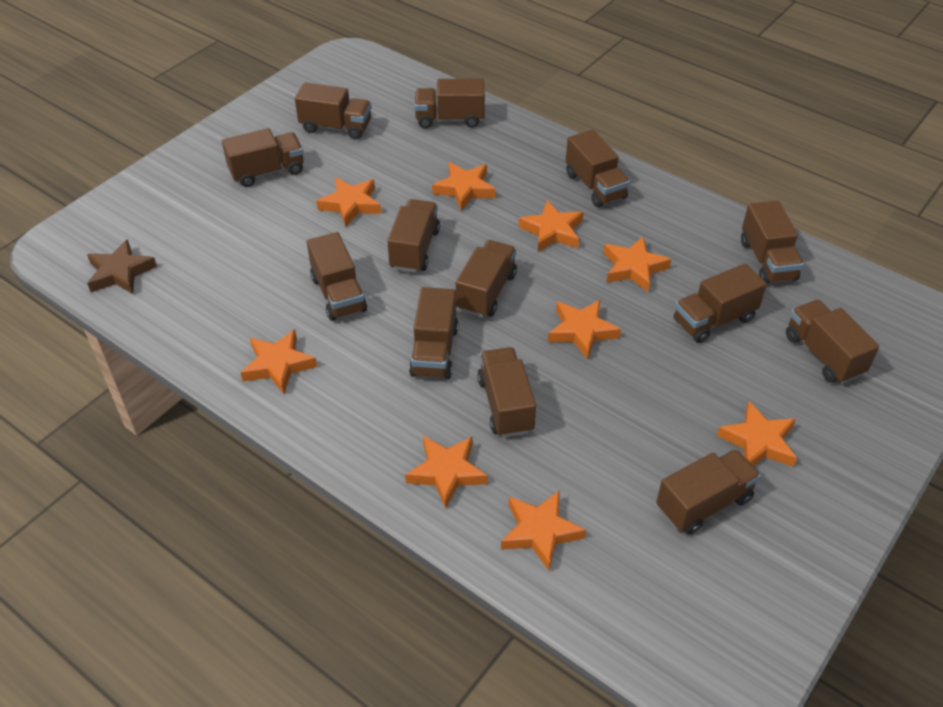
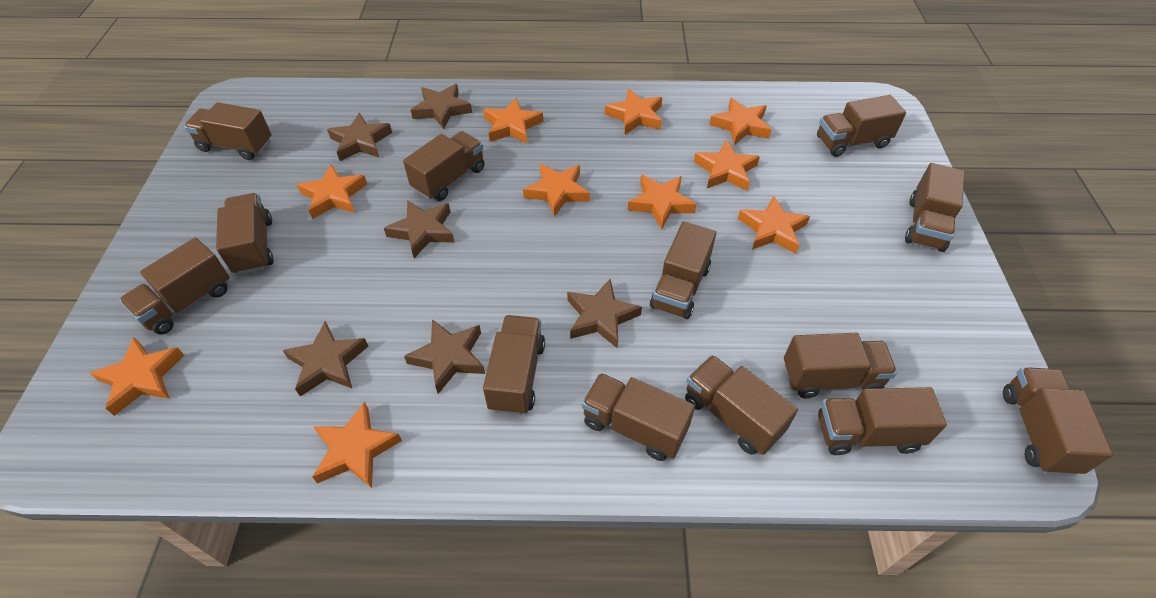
brown star: [87,239,157,294] = 1 -> [283,321,368,396] [327,113,392,161] [384,200,455,258] [404,319,485,394] [411,84,472,129] [567,279,642,349] = 6
orange star: [240,329,317,394] [316,177,381,227] [405,436,488,508] [432,162,496,211] [501,490,586,570] [519,200,584,252] [548,299,621,360] [603,237,671,292] [717,401,797,467] = 9 -> [90,337,184,416] [297,164,367,219] [312,402,402,488] [483,98,543,144] [523,163,590,217] [605,89,662,134] [627,175,697,229] [694,140,760,191] [709,98,772,145] [738,196,810,254] = 10

